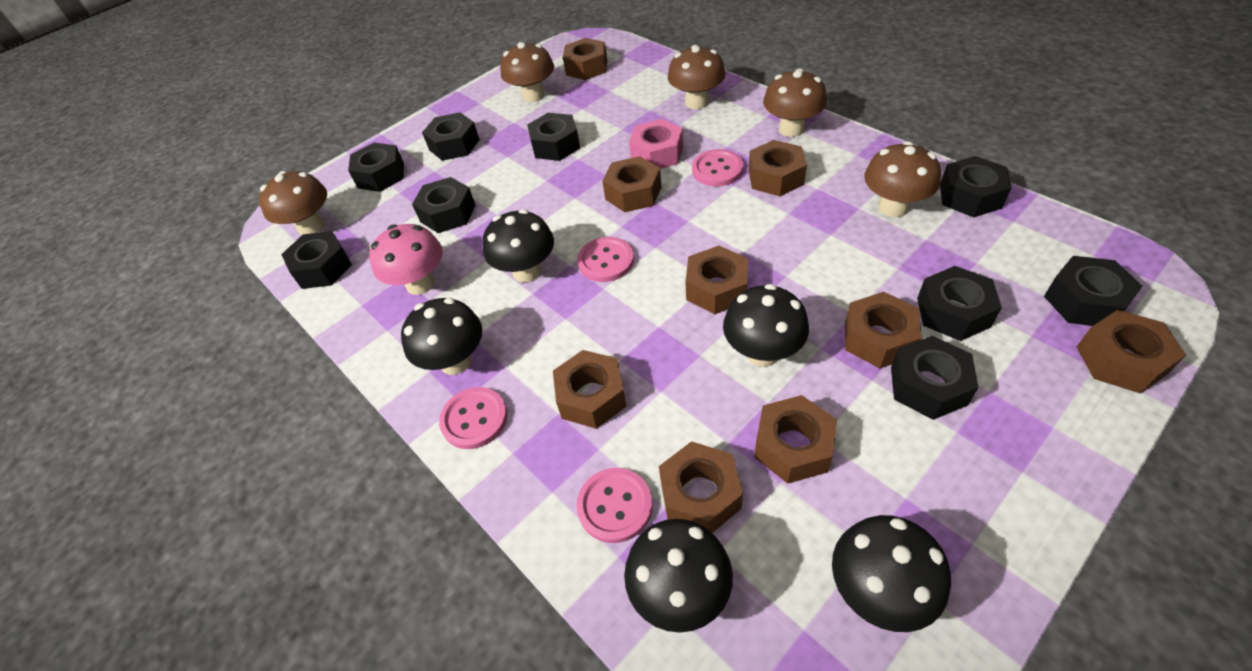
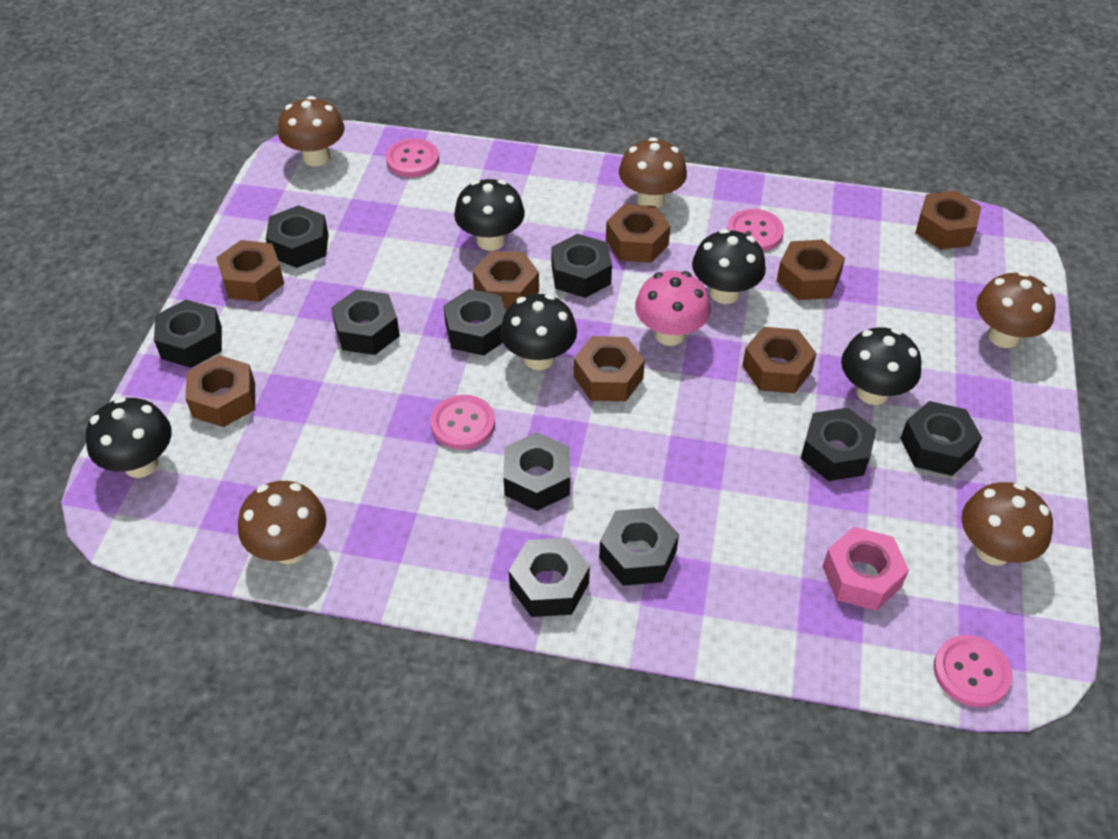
black nut: [281,231,352,289] [348,143,404,192] [412,177,476,233] [422,112,480,161] [527,113,580,161] [891,336,979,420] [917,266,1002,341] [940,156,1012,218] [1044,256,1142,326] = 9 -> [154,300,222,368] [266,205,329,268] [331,289,400,355] [443,289,506,356] [504,432,570,511] [509,538,590,617] [551,234,612,298] [599,508,679,586] [801,408,876,481] [900,401,982,476] = 10
brown nut: [553,350,627,429] [563,38,607,80] [602,156,661,212] [659,441,743,533] [685,246,748,314] [749,140,807,196] [754,395,837,484] [845,292,922,369] [1077,310,1186,394] = 9 -> [185,355,255,427] [216,240,284,302] [473,251,539,311] [574,336,645,401] [606,204,670,263] [742,327,817,393] [777,240,845,300] [915,191,981,250] = 8

